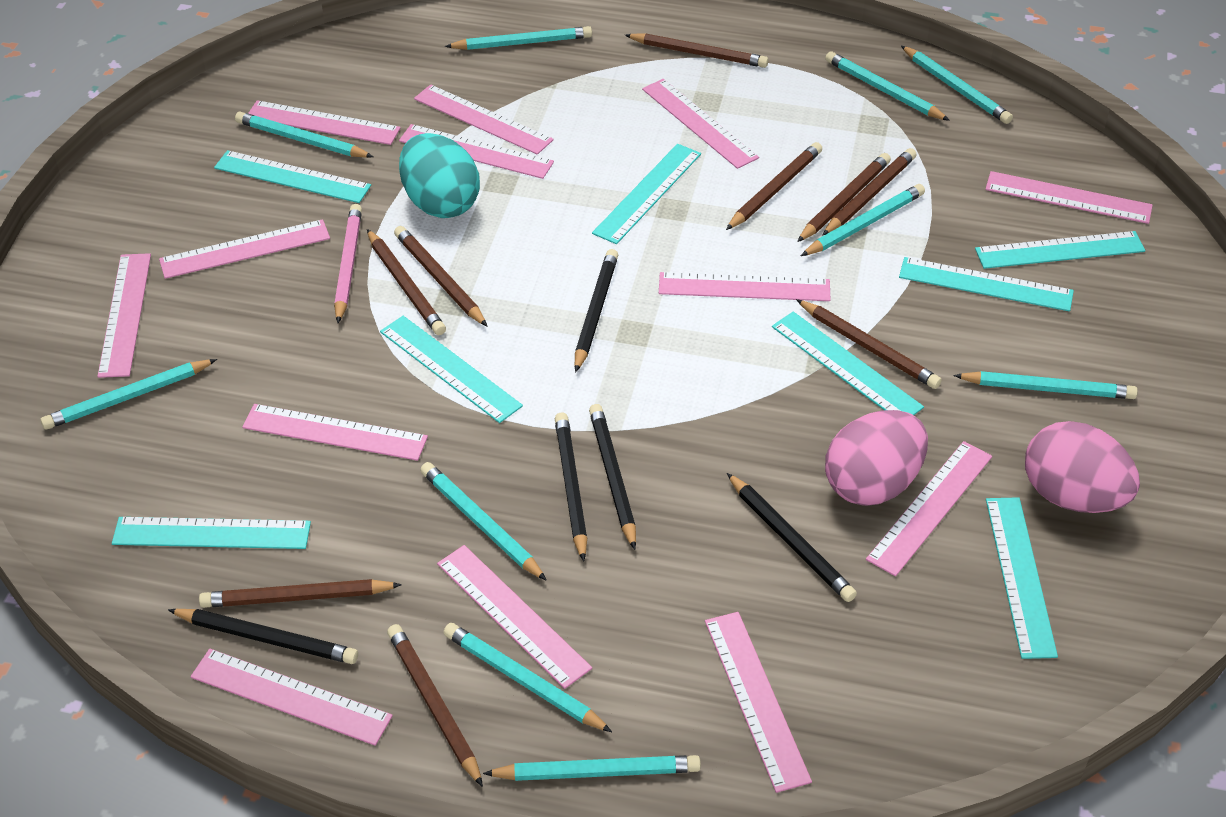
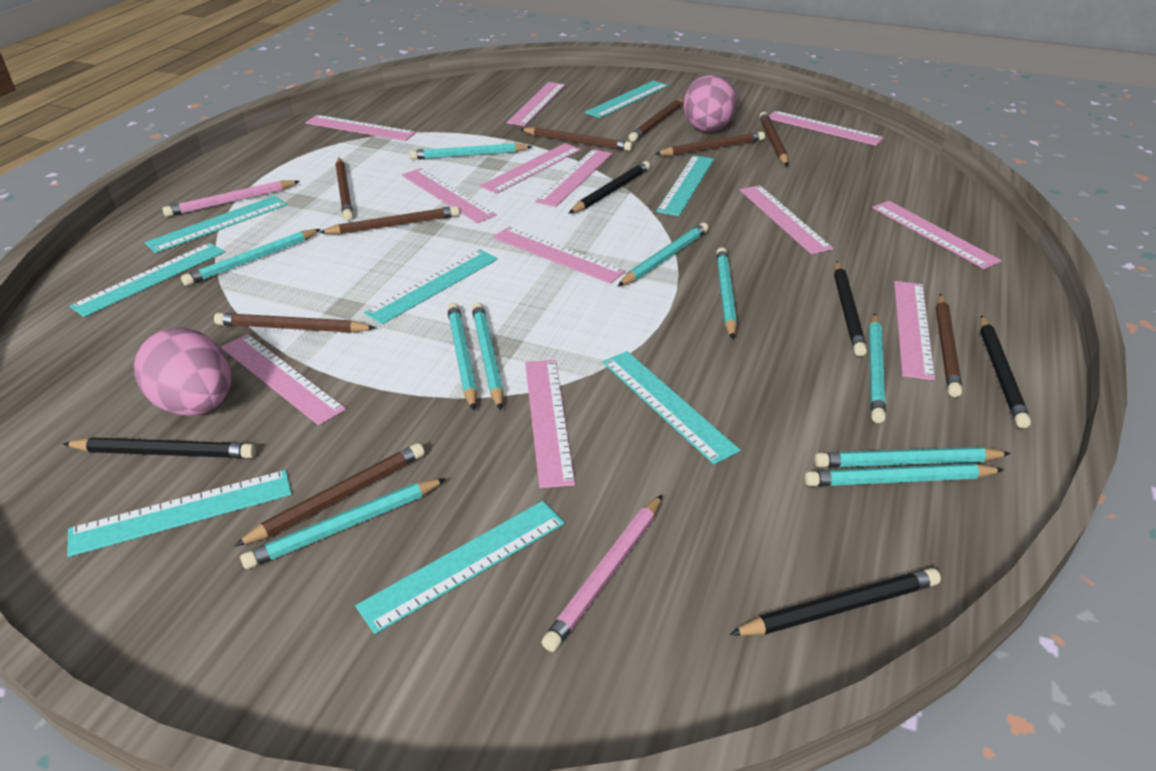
pink pencil: [334,204,362,323] = 1 -> [162,180,300,217] [541,495,662,652] = 2
pink ruler: [97,253,151,378] [159,219,330,279] [191,649,393,746] [242,404,428,461] [248,100,401,145] [399,124,554,179] [414,84,554,155] [437,545,592,689] [642,79,759,169] [659,272,831,301] [705,612,812,793] [866,441,992,576] [985,171,1153,224] = 13 -> [221,334,346,425] [305,115,416,141] [402,168,497,223] [480,143,581,194] [493,227,626,284] [506,82,565,126] [525,360,575,488] [535,149,612,207] [740,185,833,254] [769,111,884,146] [872,201,1002,269] [894,281,935,380] = 12
turquoise egg: [399,133,480,218] = 1 -> none = 0

